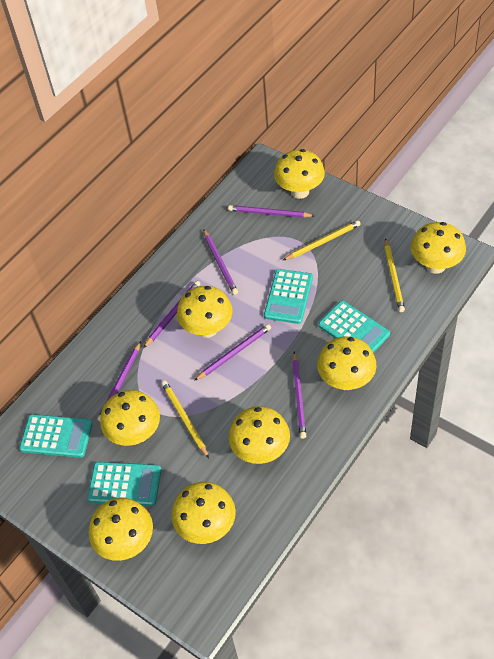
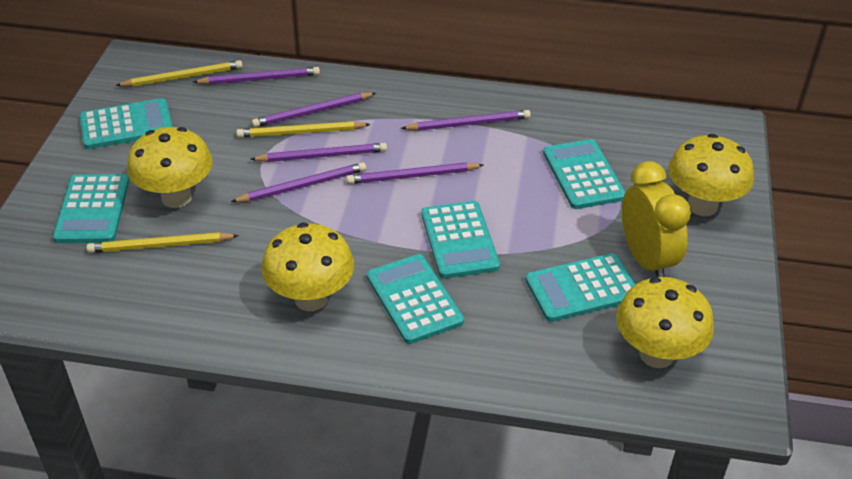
turquoise calculator: [19,414,93,458] [87,462,161,506] [264,269,313,324] [318,301,390,353] = 4 -> [53,174,129,243] [80,98,172,149] [367,254,464,344] [421,201,500,279] [525,253,635,322] [543,139,626,209] = 6
yellow clock: none = 0 -> [622,161,691,277] = 1
yellow mushroom: [89,498,153,561] [100,390,160,446] [171,482,236,544] [177,286,233,338] [229,406,290,464] [274,149,325,199] [317,336,377,390] [411,222,466,274] = 8 -> [127,127,212,208] [262,223,354,311] [616,277,714,368] [668,134,754,216] = 4

